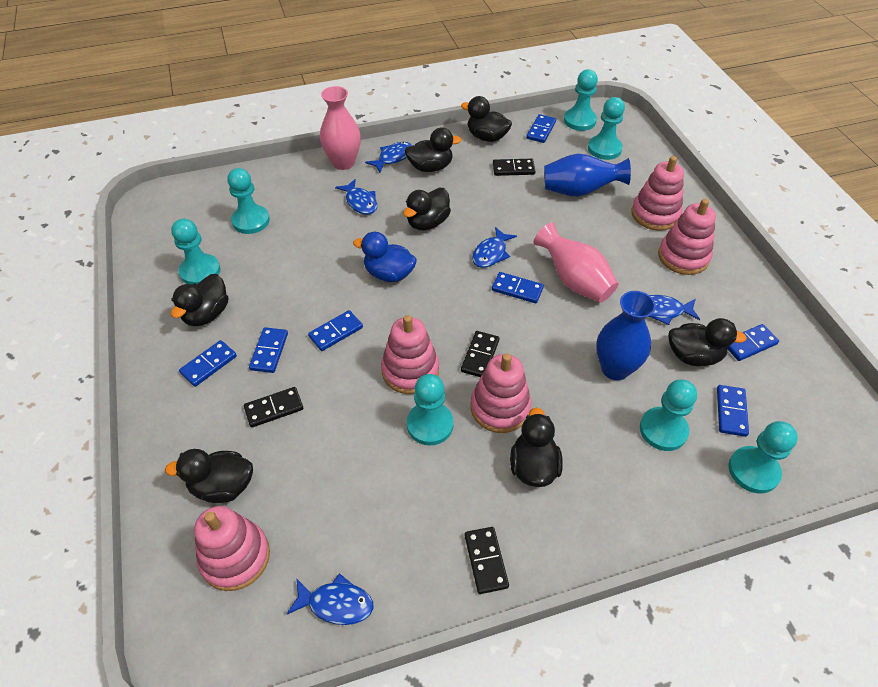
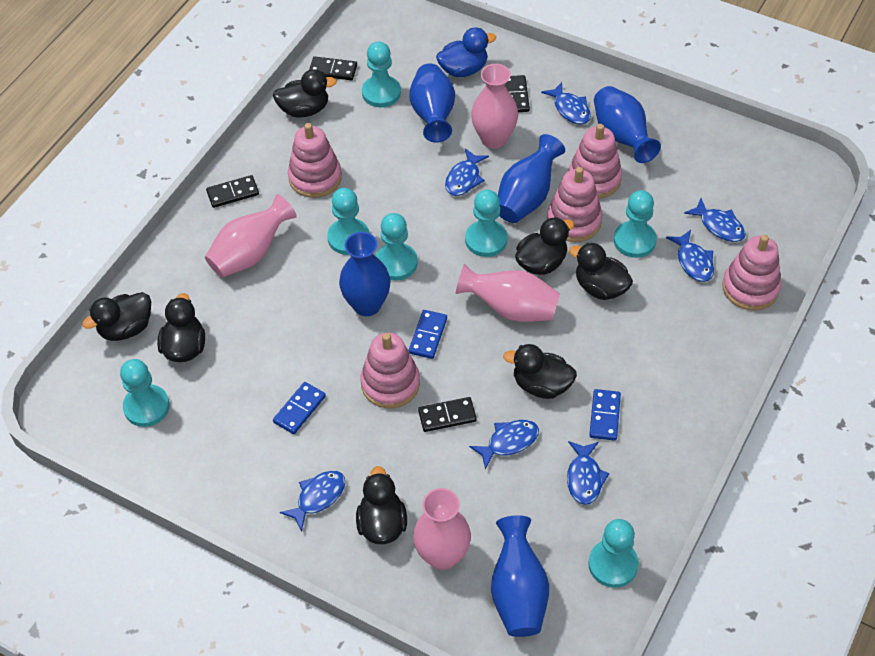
blue domino: [179,340,237,387] [249,327,288,373] [308,310,363,351] [492,272,544,303] [526,114,556,143] [717,385,749,437] [728,324,779,361] = 7 -> [273,382,326,434] [409,310,447,359] [589,389,621,441] = 3
blue fish: [287,573,374,625] [335,179,377,215] [365,142,412,173] [472,227,517,268] [648,295,700,325] = 5 -> [280,471,345,532] [445,148,489,196] [469,420,539,470] [541,82,591,125] [567,441,610,505] [666,230,714,282] [684,198,745,242] = 7
blue vase: [544,154,631,197] [596,291,656,380] = 2 -> [339,232,391,316] [410,63,455,143] [491,515,549,637] [498,134,565,223] [594,86,661,163] = 5
pink vase: [320,86,361,170] [534,222,619,303] = 2 -> [205,194,297,278] [413,488,471,570] [455,264,560,322] [471,64,518,149] = 4

